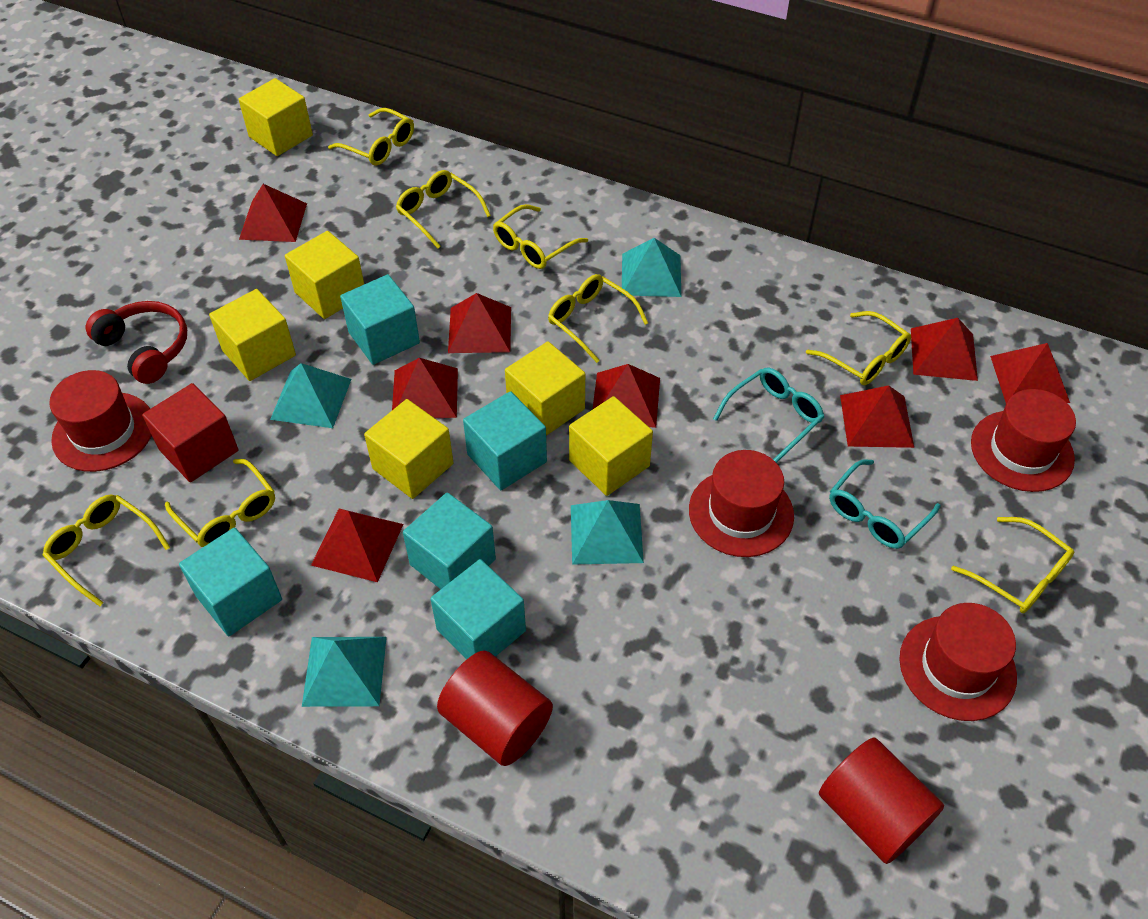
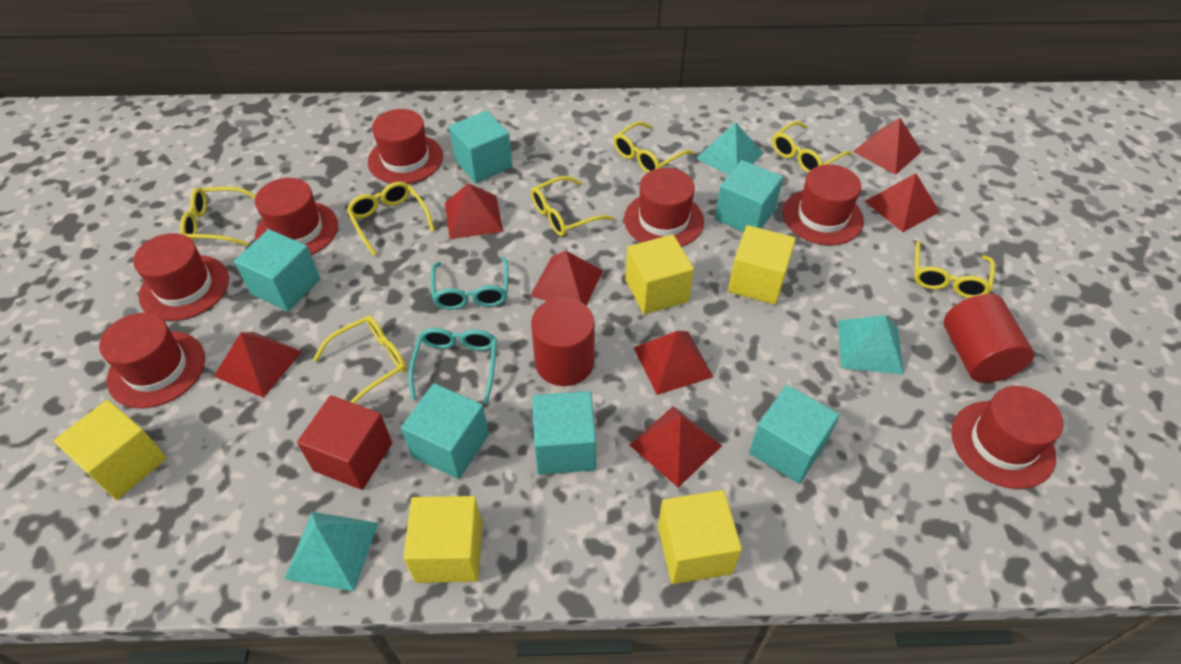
red hat: [49,370,152,472] [689,450,794,557] [899,603,1017,721] [971,389,1076,492] = 4 -> [99,313,205,408] [133,233,229,321] [255,178,338,255] [368,109,443,184] [624,168,704,247] [783,164,864,245] [951,386,1063,489] = 7
red headphones: [86,301,187,384] = 1 -> none = 0
red pyramid: [239,184,307,242] [311,509,403,582] [392,358,458,418] [448,293,511,353] [592,364,660,428] [840,385,914,448] [911,318,978,381] [990,343,1070,403] = 8 -> [214,332,302,398] [445,183,503,239] [530,251,603,305] [629,406,722,487] [633,331,713,395] [853,118,922,175] [864,173,940,232] = 7
turquoise cube: [179,528,282,636] [340,274,420,365] [403,492,496,589] [430,559,526,660] [463,391,547,490] = 5 -> [234,229,320,311] [401,383,489,479] [449,111,512,183] [532,391,596,474] [715,160,783,232] [749,385,839,484] = 6
turquoise pyramid: [270,363,351,428] [302,637,387,707] [571,500,644,565] [622,238,681,297] = 4 -> [284,512,378,591] [696,122,763,175] [838,315,904,375] = 3
yellow cube: [209,289,296,381] [239,78,313,156] [285,231,364,319] [364,399,453,499] [505,341,585,436] [569,396,653,496] = 6 -> [54,400,167,500] [403,496,482,583] [625,234,694,314] [658,490,742,584] [728,225,796,305] = 5
yellow glasses: [43,495,171,606] [165,459,275,547] [328,108,414,166] [396,170,491,248] [493,204,588,269] [548,274,648,363] [806,311,911,385] [951,517,1074,613] = 8 -> [180,187,256,246] [313,316,407,403] [347,182,435,256] [531,176,614,236] [613,121,693,173] [772,121,852,173] [914,240,995,298] = 7

